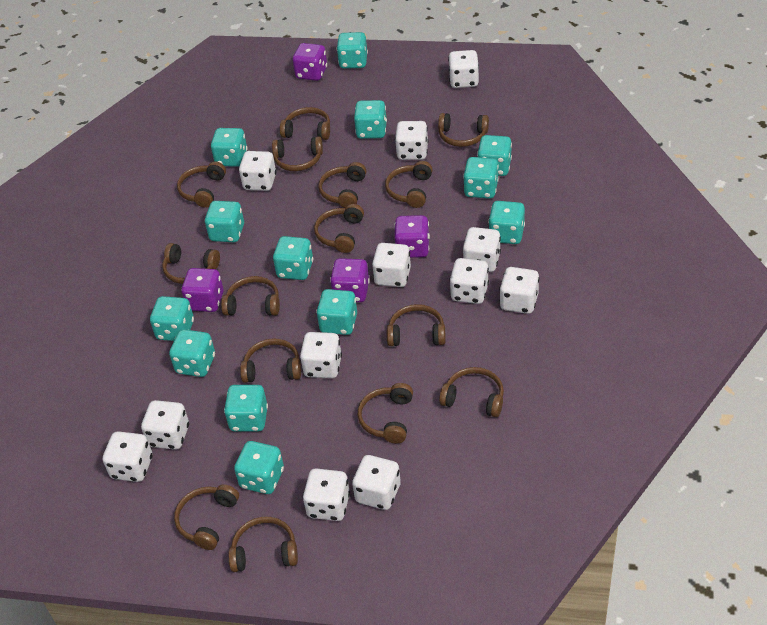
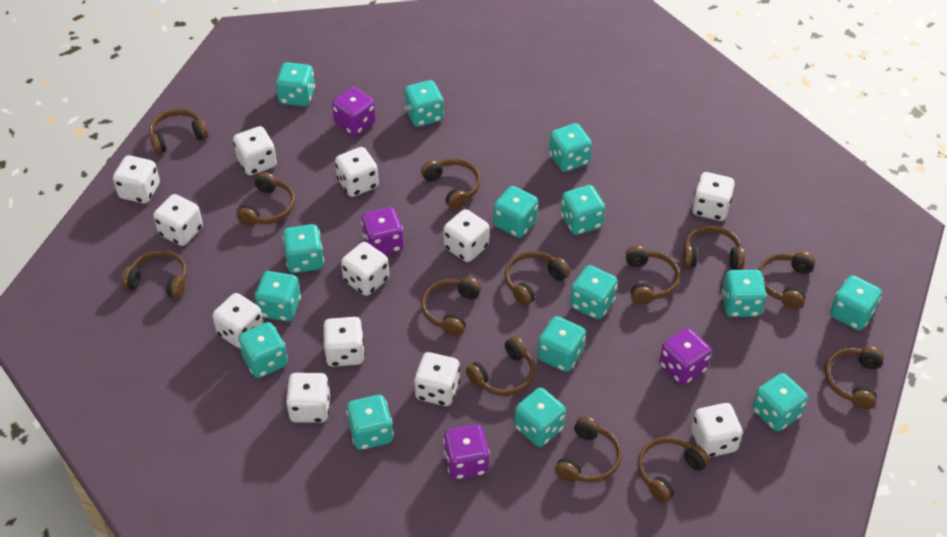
brown headphones: [163,243,220,284] [174,484,239,550] [177,162,226,208] [221,276,280,316] [229,517,298,572] [240,338,301,383] [272,137,323,171] [280,107,330,140] [314,204,364,253] [318,162,366,208] [358,383,413,444] [385,161,433,208] [387,304,445,346] [438,113,489,147] [439,367,504,417] = 15 -> [121,250,187,299] [149,109,208,154] [237,172,295,226] [421,158,481,210] [421,277,481,336] [466,336,535,396] [505,251,570,306] [555,416,622,482] [626,246,680,305] [638,437,710,503] [683,225,745,269] [759,252,815,309] [824,347,884,409] = 13
turquoise dice: [150,296,194,341] [169,329,215,377] [205,201,244,242] [211,128,248,167] [224,385,268,432] [234,441,284,494] [273,236,313,280] [316,289,357,335] [337,32,368,69] [354,100,387,139] [463,157,499,199] [477,135,512,176] [488,201,525,244] = 13 -> [238,322,288,378] [255,271,301,321] [276,62,315,106] [282,224,324,273] [346,395,393,450] [404,80,444,127] [493,186,538,238] [514,388,566,447] [538,316,586,372] [549,123,592,172] [561,185,605,235] [570,265,618,319] [722,270,767,317] [753,373,808,431] [830,275,882,330] = 15

